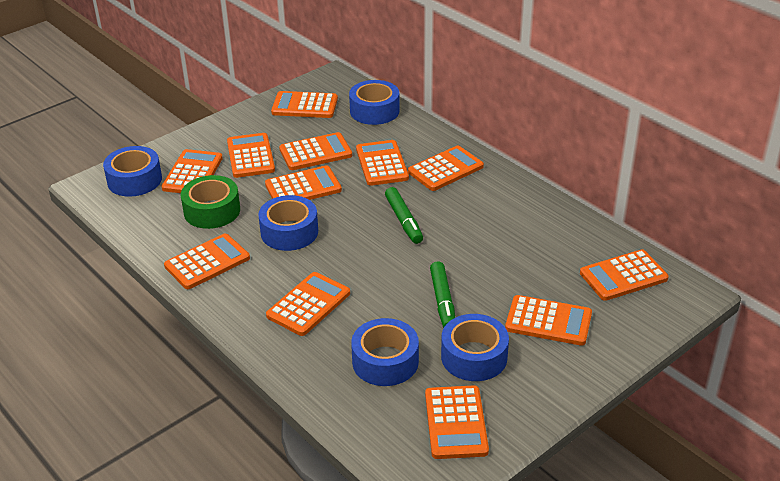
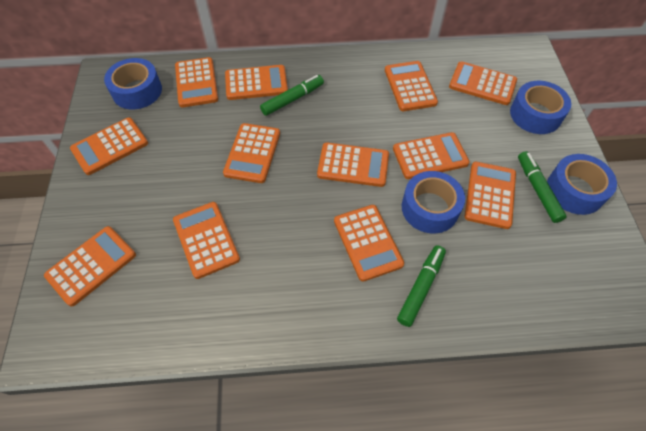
blue tape: [103,146,162,197] [258,195,318,251] [349,80,400,125] [351,318,419,386] [441,314,509,381] = 5 -> [104,58,162,109] [402,171,465,234] [510,81,571,134] [547,154,617,215] = 4
green marker: [385,187,423,244] [430,261,455,328] = 2 -> [260,75,324,116] [397,245,446,327] [518,151,567,223] = 3
green tape: [181,175,240,229] = 1 -> none = 0

